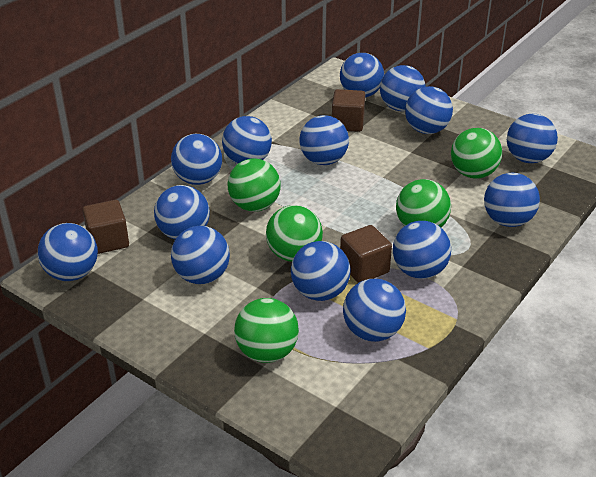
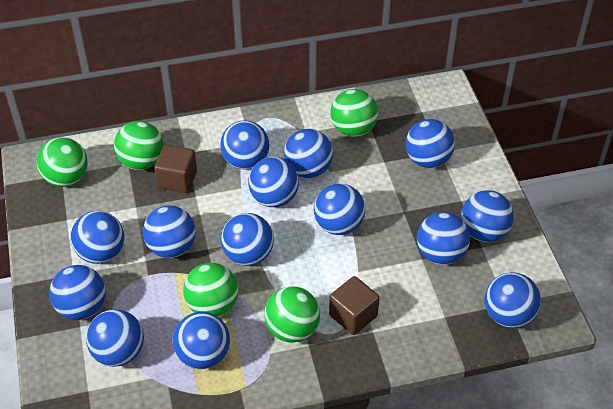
brown cube: [82,200,129,254] [332,89,365,132] [340,225,392,283] = 3 -> [154,145,197,193] [329,276,380,335] = 2

